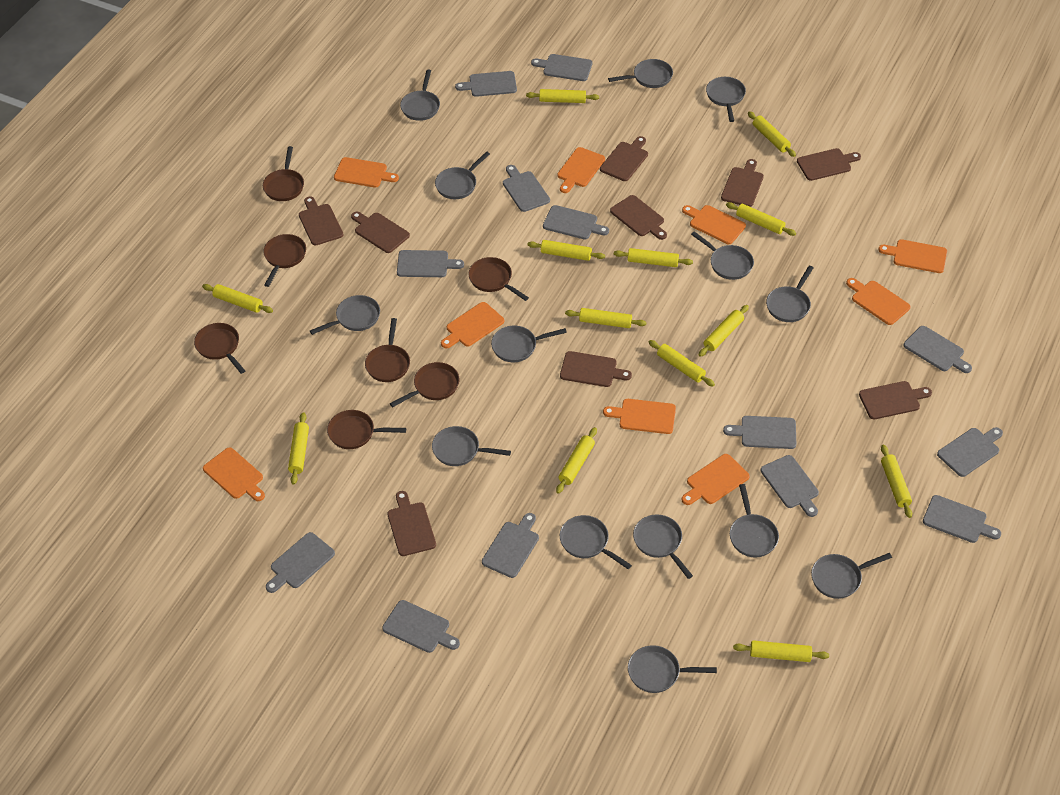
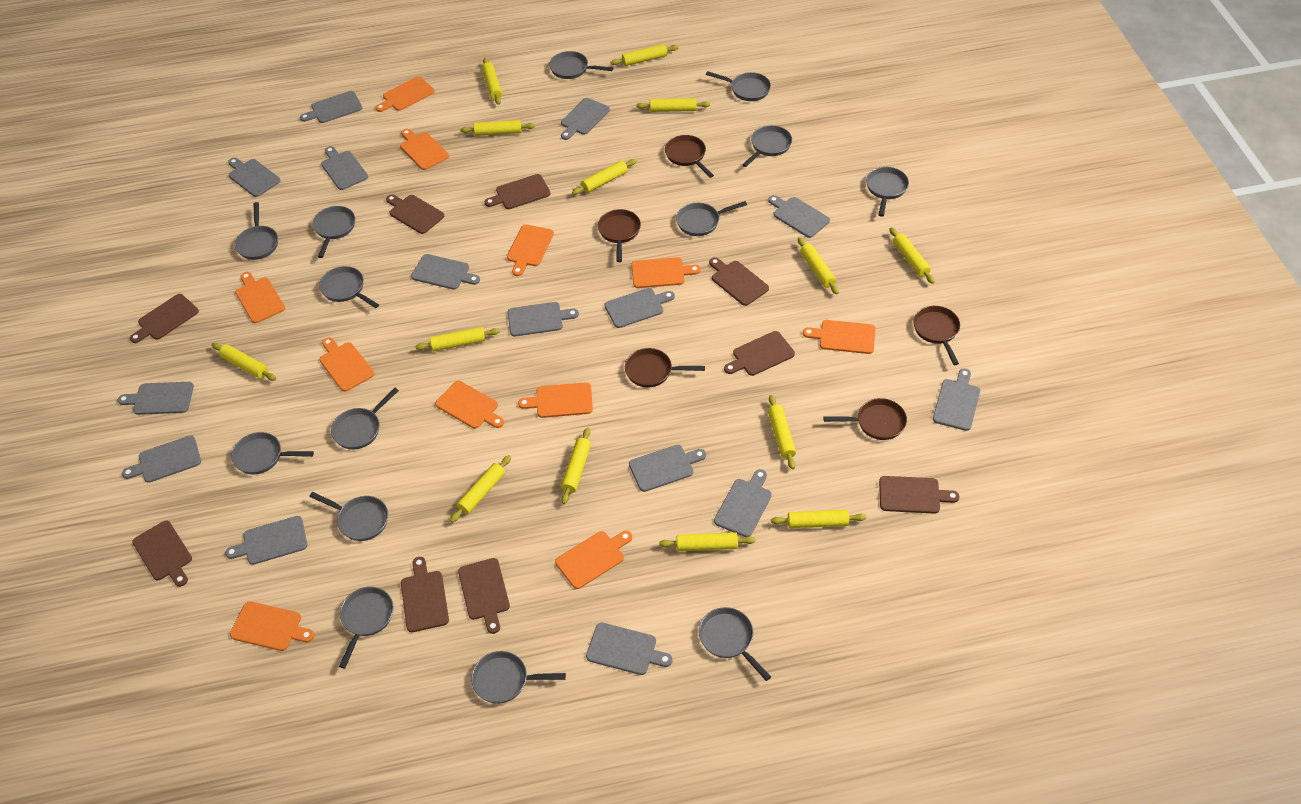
brown pan: [194,323,245,374] [263,146,304,201] [263,234,306,287] [327,410,406,449] [365,318,410,382] [390,362,459,407] [468,257,529,301] = 7 -> [598,209,641,262] [625,348,705,387] [665,135,714,178] [823,398,907,440] [913,306,960,365] = 5
grey cutting board: [266,532,335,593] [382,600,460,653] [397,250,464,277] [455,71,517,97] [482,513,539,578] [503,165,550,212] [531,54,592,81] [543,205,609,239] [723,416,796,449] [761,455,819,517] [904,326,972,373] [923,495,1001,543] [937,427,1003,477] = 13 -> [118,382,194,415] [122,435,201,483] [225,516,307,565] [228,158,281,197] [300,91,362,123] [321,146,368,190] [411,254,480,289] [508,302,579,337] [561,98,610,140] [586,623,673,675] [604,288,675,328] [629,445,706,492] [714,469,772,537] [768,195,830,238] [933,368,980,431] = 15
orange cutting board: [203,447,265,501] [334,157,399,188] [441,302,504,348] [557,147,605,193] [603,399,676,434] [682,205,746,244] [682,454,749,505] [846,278,911,325] [878,239,947,273] = 9 -> [230,601,315,651] [235,272,285,323] [319,337,374,392] [376,77,435,112] [400,129,449,170] [435,381,504,429] [507,224,554,276] [518,382,593,418] [555,531,632,589] [631,257,701,288] [803,320,876,354] = 11
yellow rolling pin: [202,284,273,313] [288,412,309,485] [526,89,599,103] [527,240,605,261] [556,427,597,494] [565,308,646,328] [614,248,693,267] [649,340,715,386] [699,305,749,357] [726,202,796,236] [733,640,829,662] [748,111,796,157] [881,445,912,518] = 13 -> [211,343,276,381] [415,327,500,351] [450,455,511,523] [460,120,535,136] [482,58,502,105] [561,428,591,504] [572,159,637,195] [611,44,679,66] [636,98,710,112] [659,532,755,551] [768,395,796,469] [771,510,866,528] [798,237,839,295] [889,227,935,284] = 14

